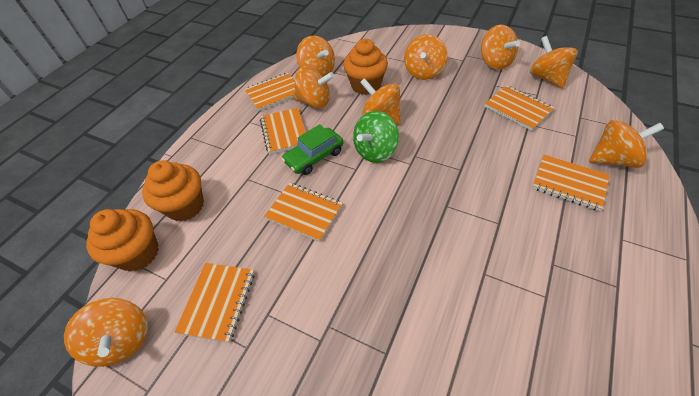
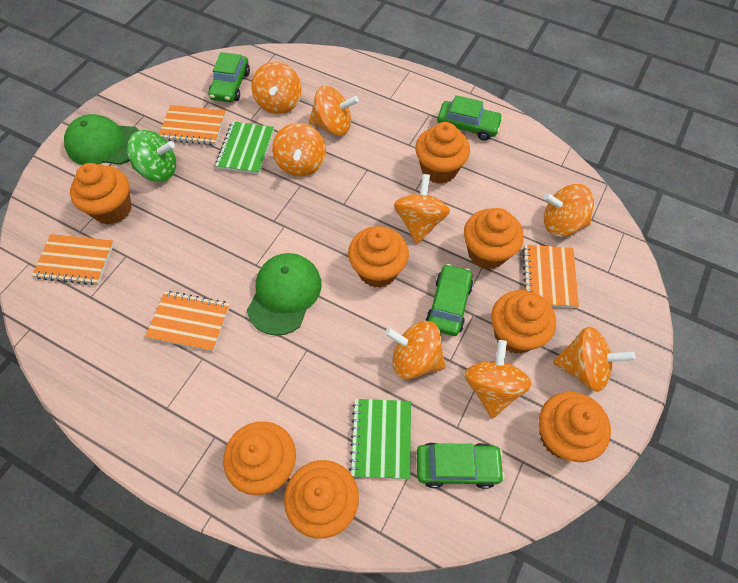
green cap: none = 0 -> [64,114,139,165] [247,253,322,336] = 2
green car: [282,124,343,175] = 1 -> [209,52,250,102] [417,442,505,489] [426,264,473,336] [437,95,503,141] = 4
green notebook: none = 0 -> [215,121,274,174] [349,399,411,479] = 2
orange cupcake: [86,209,159,272] [142,160,204,221] [343,39,388,95] = 3 -> [70,163,132,225] [223,421,296,495] [284,460,359,539] [348,226,409,288] [415,122,470,184] [464,208,524,269] [491,290,556,354] [539,392,611,462] = 8
orange notebook: [174,263,255,343] [245,73,295,111] [260,108,306,154] [264,183,343,242] [484,85,554,131] [532,155,610,211] = 6 -> [32,234,114,285] [145,291,230,352] [159,105,226,145] [522,245,579,308] = 4

